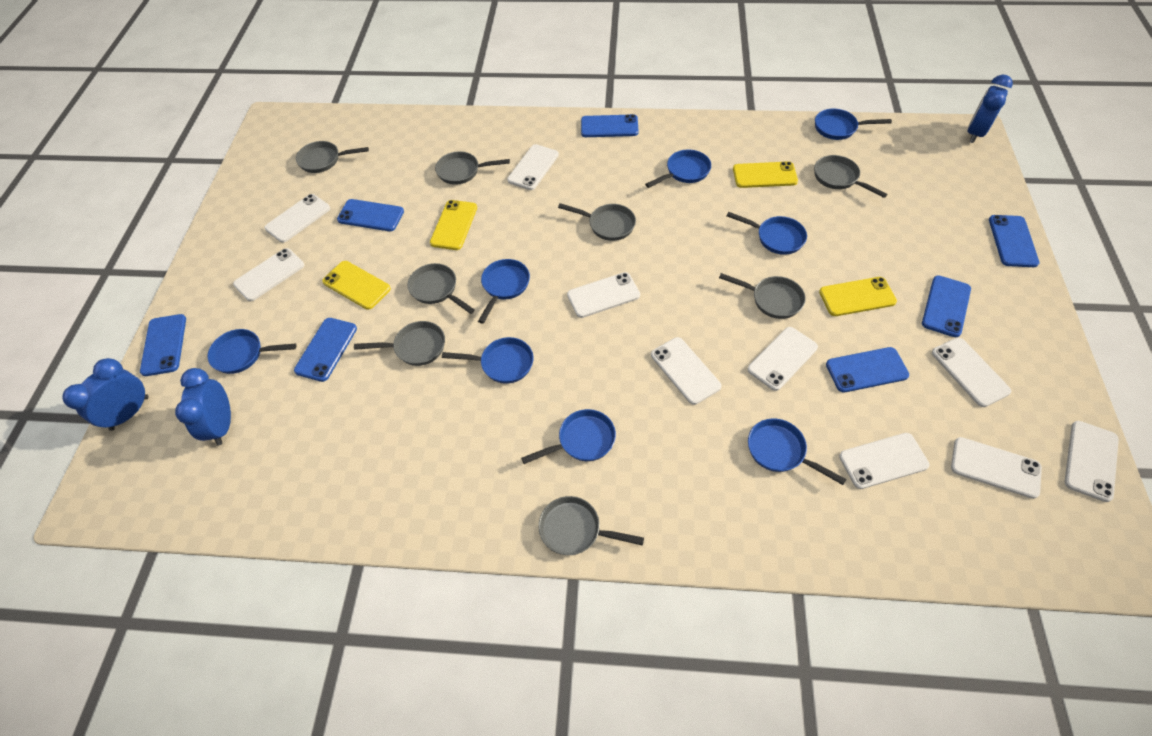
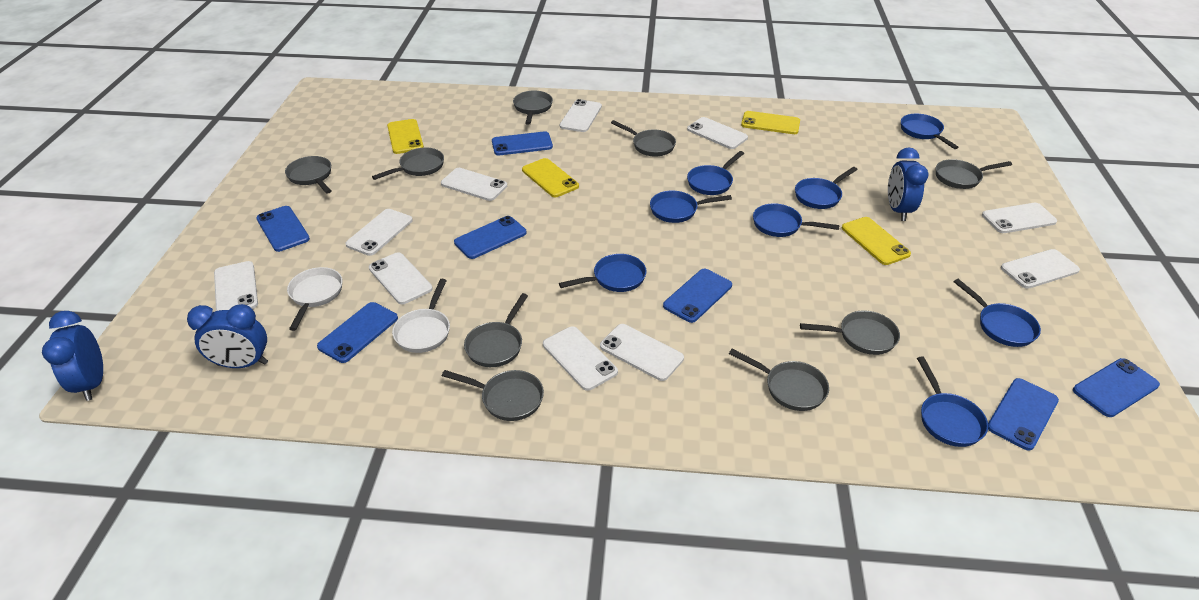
grey pan: [296,141,369,173] [354,321,445,366] [407,263,475,314] [435,151,510,185] [539,496,644,555] [558,203,636,241] [719,273,806,319] [814,155,888,198] = 8 -> [285,156,331,194] [372,147,444,180] [442,370,544,421] [464,293,528,367] [513,91,553,125] [611,120,676,157] [729,349,829,411] [800,310,900,355] [936,159,1012,189] = 9
white pan: none = 0 -> [287,267,342,331] [392,279,450,353] = 2

